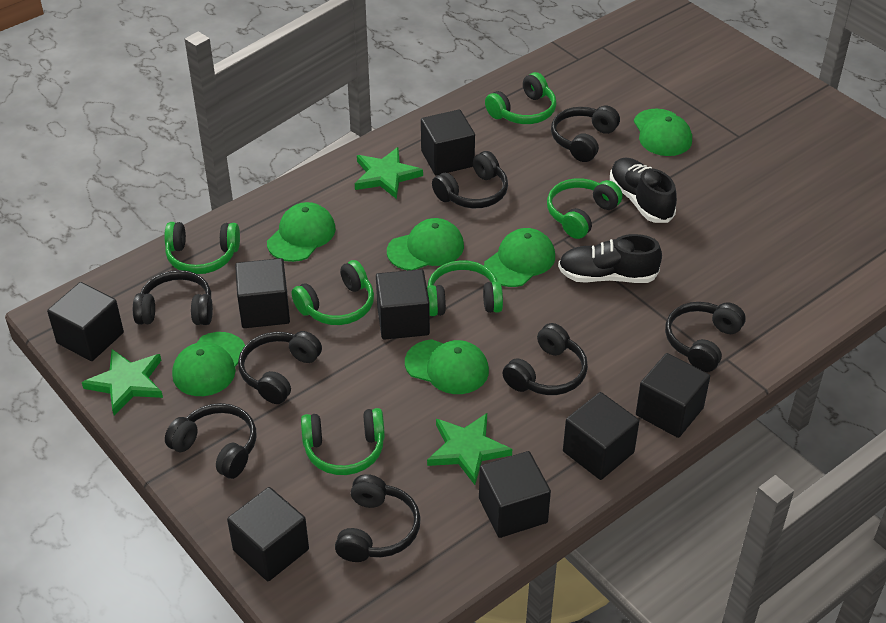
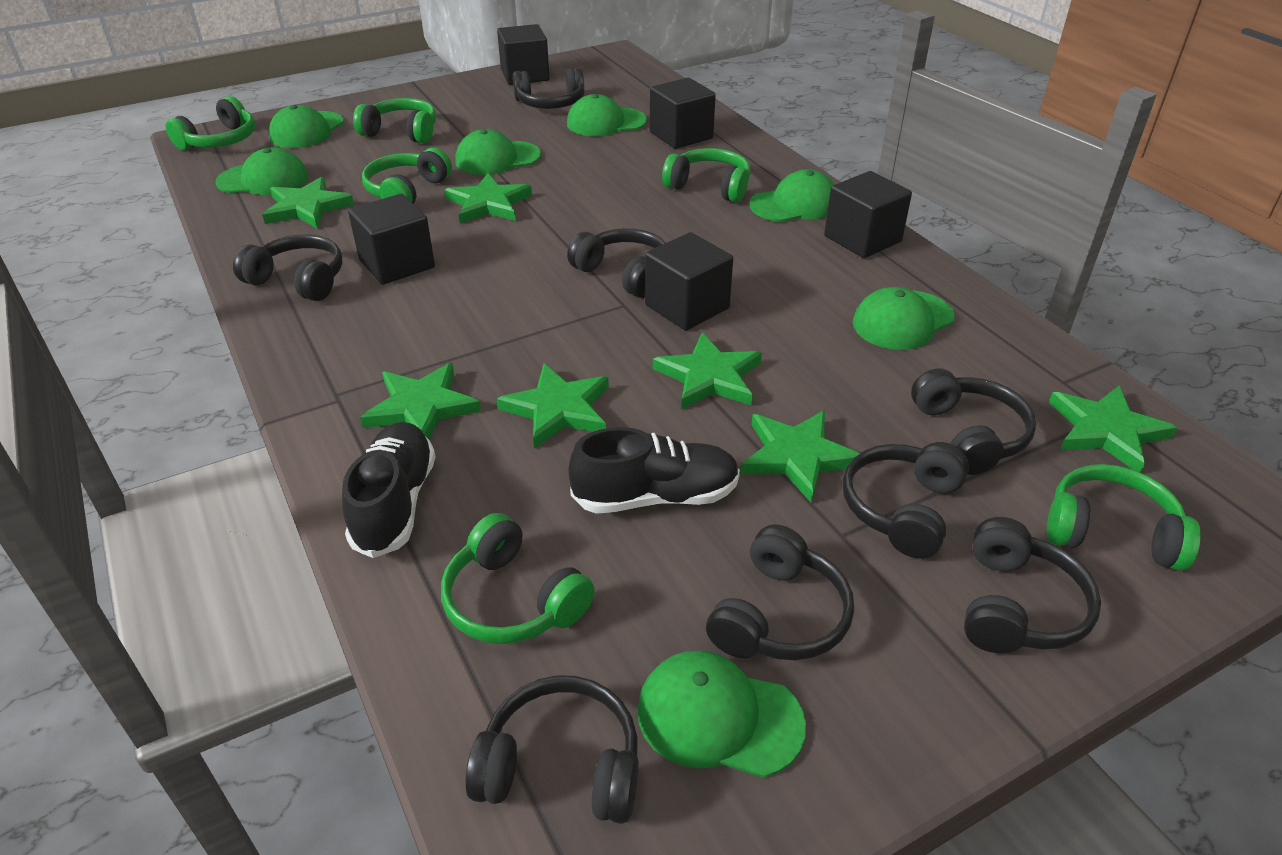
black cube: [47,282,124,361] [227,487,309,581] [235,258,290,328] [376,269,430,340] [421,109,475,175] [479,451,551,538] [563,392,639,480] [636,353,710,438] = 8 -> [348,194,435,285] [497,24,550,85] [645,232,733,331] [650,78,716,149] [824,171,912,258] = 5
green cap: [172,332,245,396] [267,202,336,262] [387,218,464,270] [405,339,489,394] [484,228,555,287] [634,109,692,156] = 6 -> [215,148,308,195] [269,105,344,148] [455,129,541,175] [567,94,647,136] [637,651,806,778] [750,169,835,222] [853,287,955,350] = 7
green star: [82,349,163,416] [355,147,423,199] [427,413,512,485] = 3 -> [262,177,354,228] [360,363,481,439] [444,173,532,224] [496,364,609,449] [653,332,762,410] [740,410,860,503] [1049,386,1177,473] = 7

